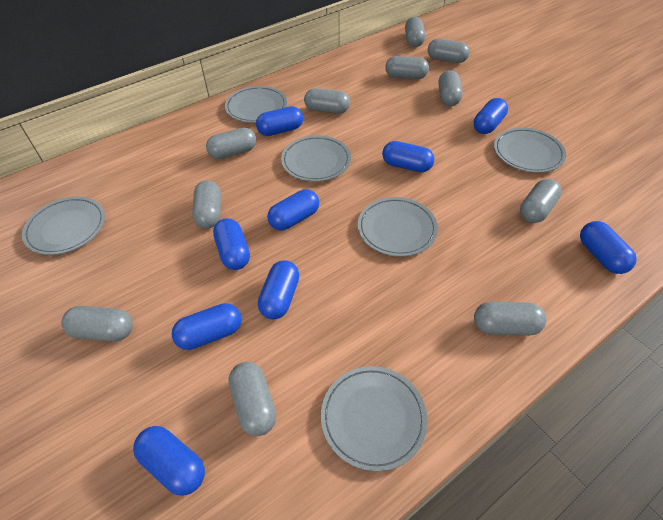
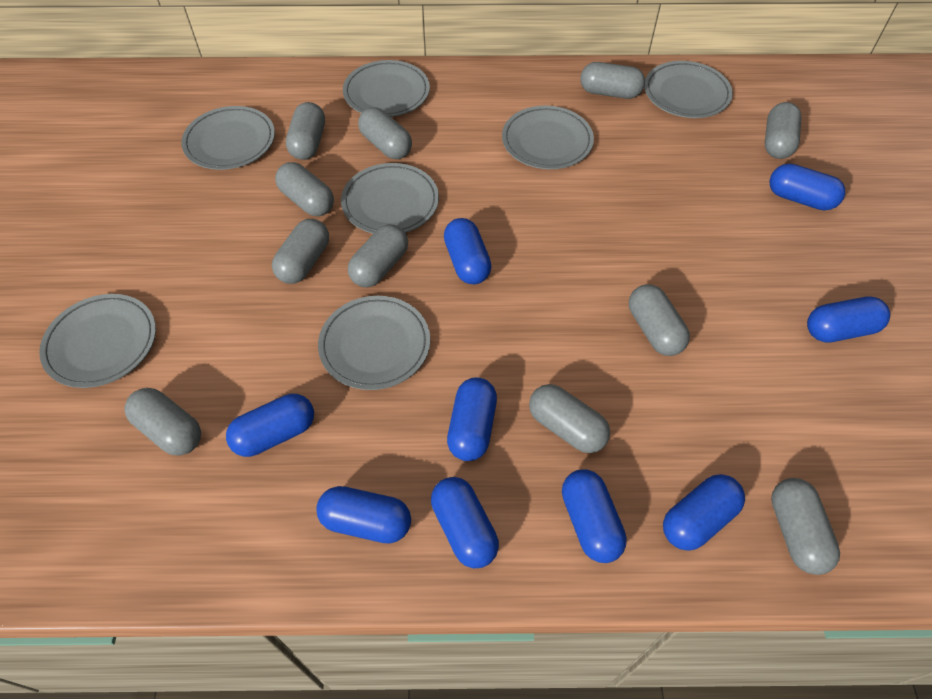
grey plate: [22,197,105,255] [225,86,287,123] [281,135,351,182] [321,366,428,472] [358,197,438,257] [494,128,566,173] = 6 -> [39,294,156,388] [181,106,275,170] [318,296,430,390] [341,163,439,234] [343,60,430,117] [502,106,594,169] [644,61,733,118] = 7

